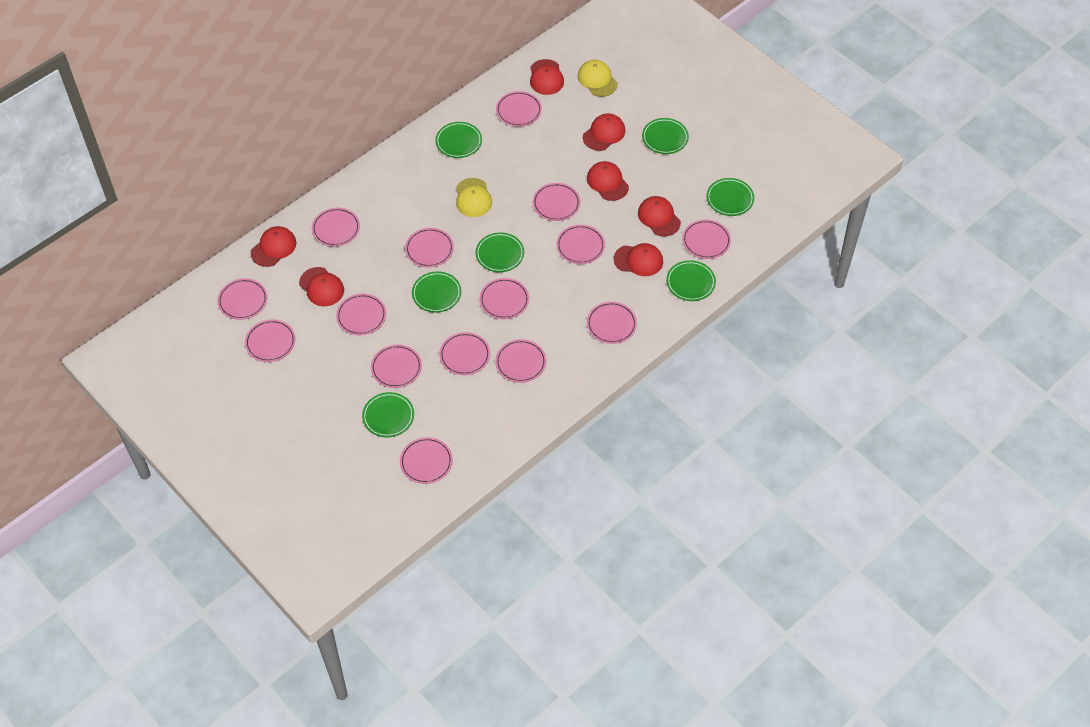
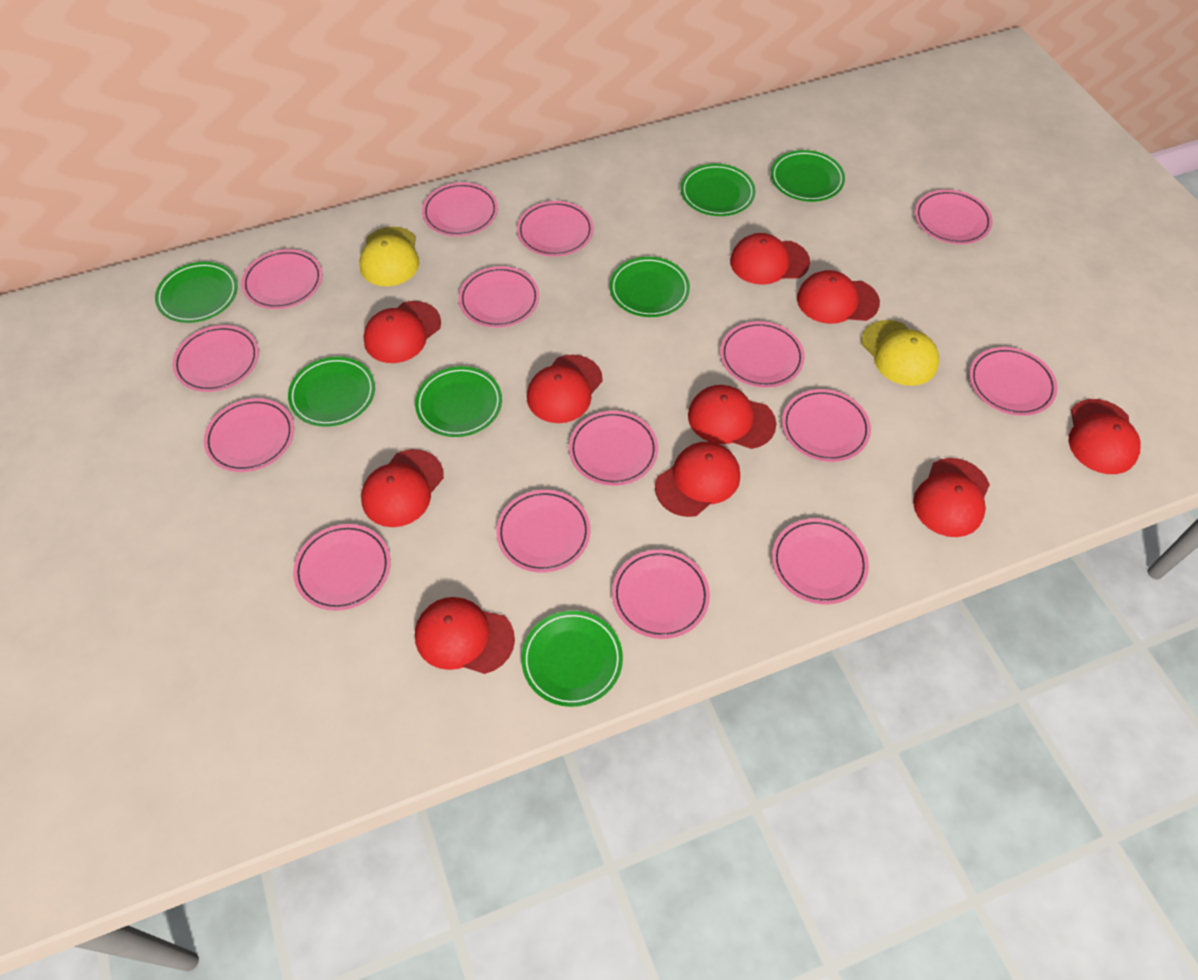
red cap: [251,226,296,267] [299,267,344,306] [530,59,564,95] [583,113,625,151] [587,161,629,201] [614,243,663,276] [638,196,681,237] = 7 -> [361,449,444,527] [363,301,441,363] [415,597,515,674] [527,355,603,423] [655,442,740,517] [688,385,776,449] [730,233,810,285] [797,270,880,324] [913,458,990,537] [1069,399,1140,474] = 10

